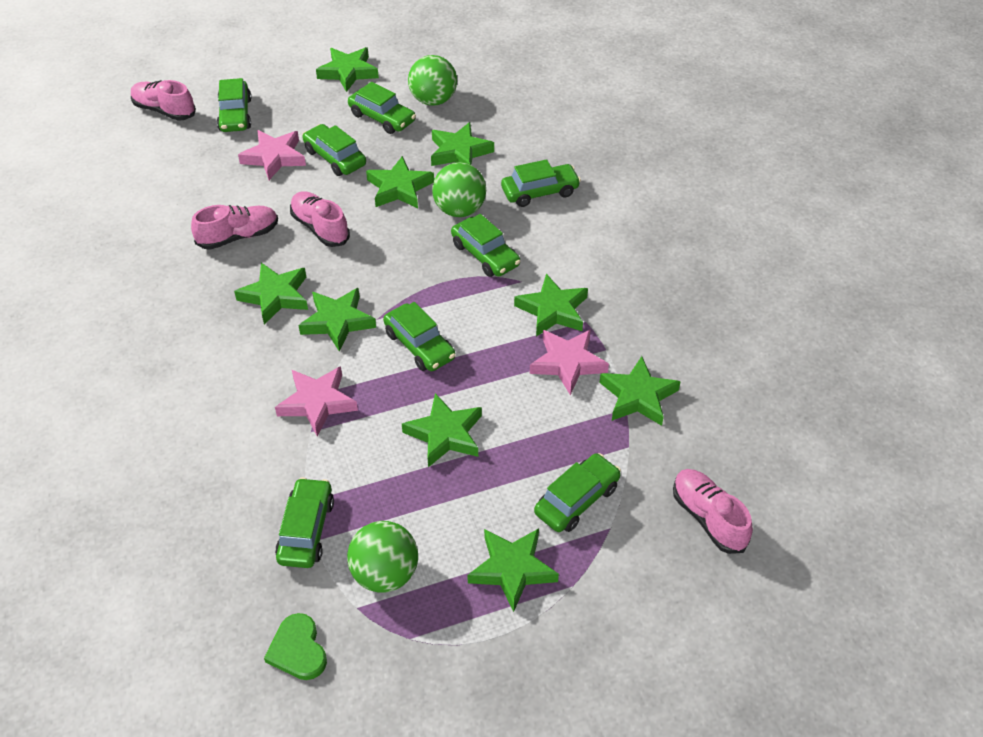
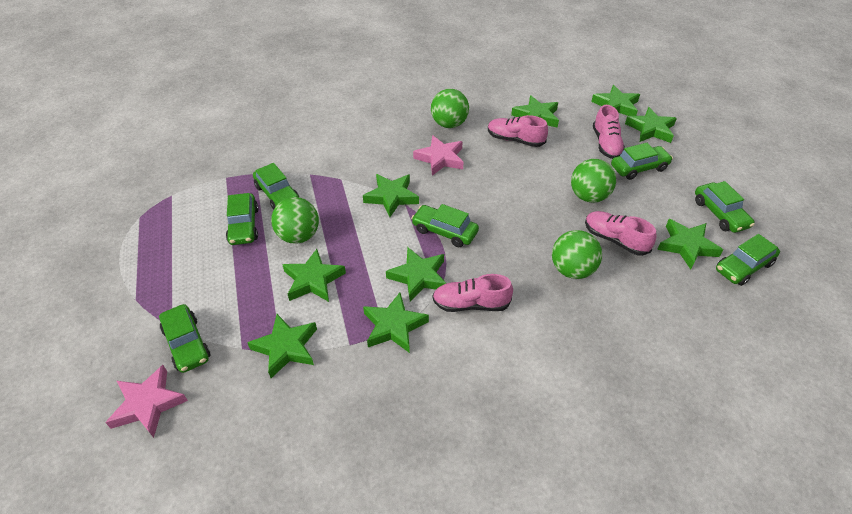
green ball: [347,521,418,593] [408,55,457,106] [432,162,486,217] = 3 -> [271,197,319,244] [431,89,469,128] [552,230,602,279] [571,159,616,203] = 4
green car: [217,78,251,132] [275,477,334,568] [302,124,366,176] [348,82,416,134] [383,302,456,371] [451,214,521,277] [501,159,581,207] [534,453,621,532] = 8 -> [159,304,210,373] [226,193,259,245] [253,163,299,210] [411,204,479,247] [611,143,673,180] [695,181,755,233] [716,234,780,286] = 7
green heart: [264,613,327,680] = 1 -> none = 0
pink star: [238,130,306,180] [275,366,358,437] [530,329,609,395] = 3 -> [105,365,188,438] [413,135,463,176] = 2

